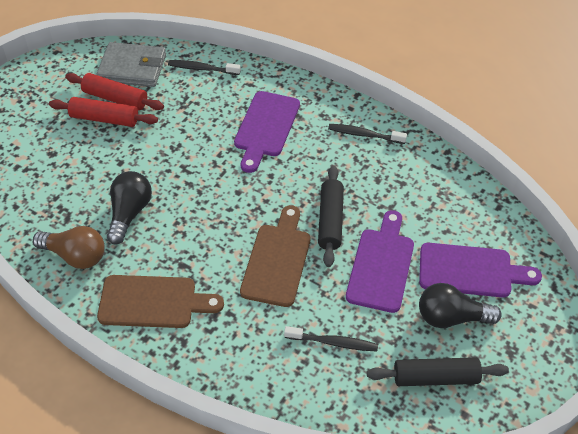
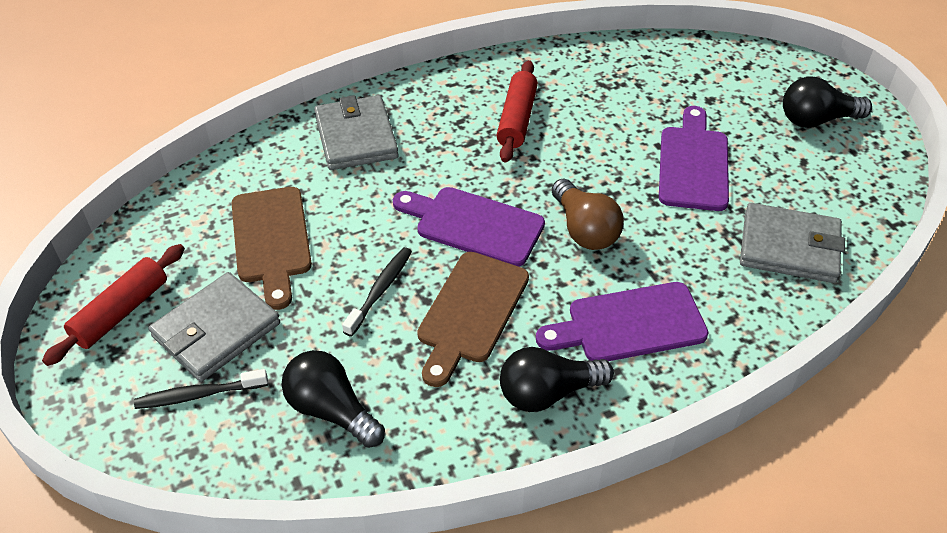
black light bulb: [107,171,152,244] [419,283,502,328] = 2 -> [281,350,385,448] [500,347,614,412] [783,76,872,128] = 3
black rolling pin: [318,165,344,267] [367,357,509,386] = 2 -> none = 0
black toothbrush: [168,60,241,75] [284,326,378,351] [328,124,407,144] = 3 -> [134,369,268,409] [342,247,412,337] = 2
grey wallet: [96,42,166,87] = 1 -> [149,272,280,382] [314,95,399,170] [740,203,845,283] = 3

